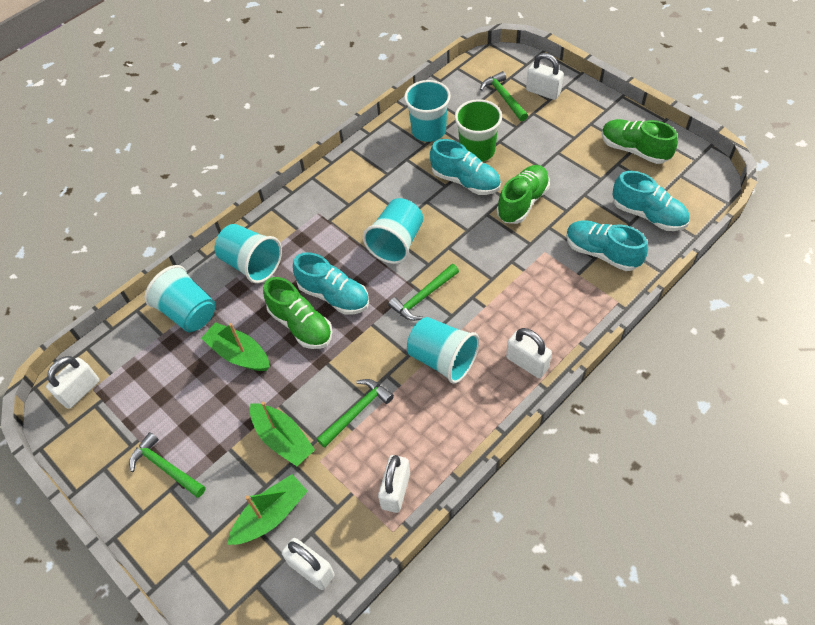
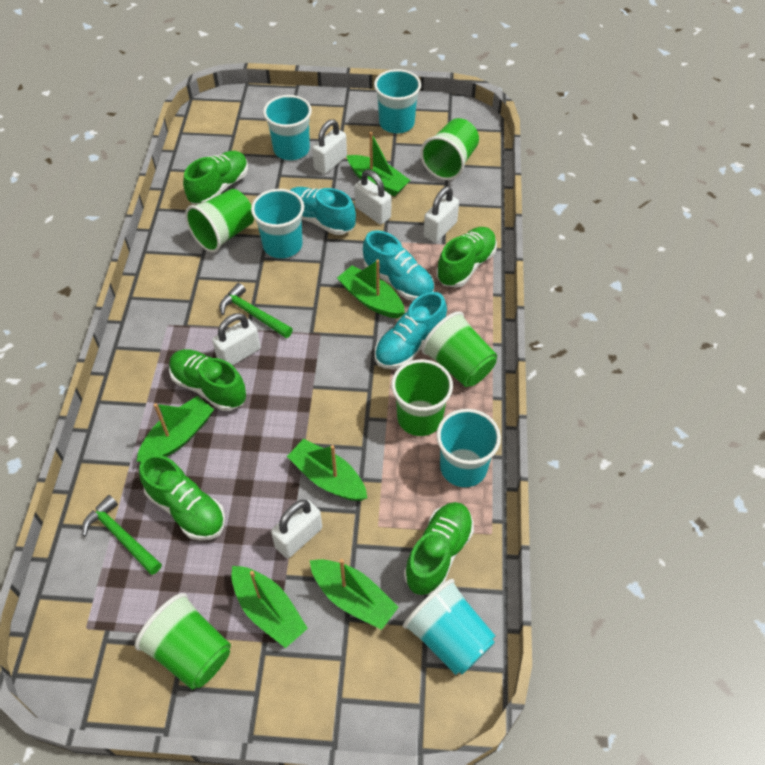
green boat: [201,322,270,371] [227,474,308,545] [250,402,315,466] = 3 -> [137,396,214,462] [231,566,308,648] [287,439,367,501] [310,559,399,630] [337,259,405,319] [347,132,410,197] = 6
green cup: [455,99,502,162] = 1 -> [135,593,231,689] [185,189,254,253] [391,359,453,436] [420,118,479,180] [421,311,497,387] = 5
green hammer: [129,432,206,498] [317,379,394,448] [388,264,459,321] [480,71,528,121] = 4 -> [82,495,162,575] [219,283,293,338] = 2
green shoe: [263,277,332,349] [497,165,550,224] [602,119,678,164] = 3 -> [139,454,225,541] [169,349,246,411] [183,151,248,205] [404,502,474,595] [436,227,497,288] = 5
turquoise shoe: [293,252,369,315] [430,139,501,195] [566,220,648,271] [612,171,690,231] = 4 -> [290,187,356,235] [363,230,434,301] [375,292,447,369] = 3

